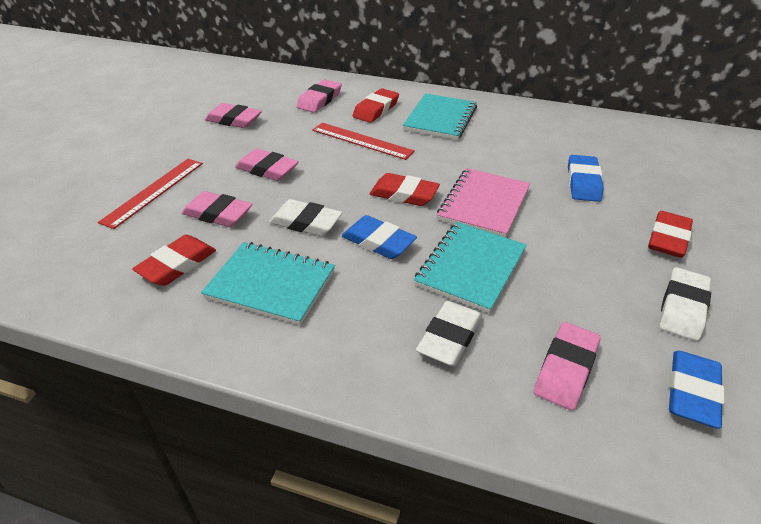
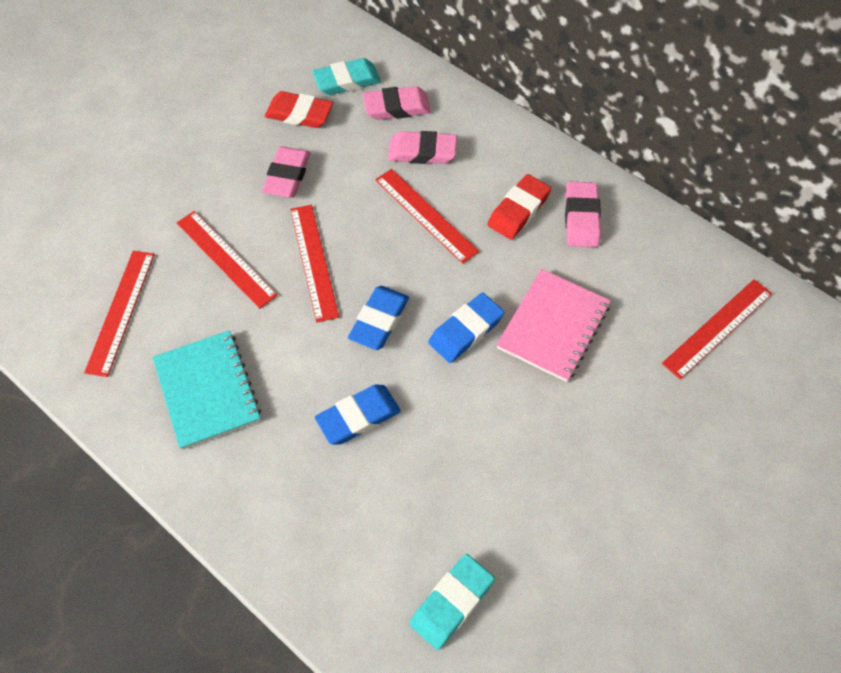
pink eraser: [182,191,253,227] [205,103,262,128] [235,149,299,181] [297,79,342,113] [534,322,601,410] = 5 -> [262,146,311,197] [363,86,431,120] [388,131,457,164] [565,182,601,247] = 4
red eraser: [132,235,216,286] [353,88,399,123] [370,173,440,206] [648,211,693,258] = 4 -> [265,91,333,128] [487,174,551,240] = 2
red ruler: [98,159,203,229] [312,123,415,160] = 2 -> [84,251,155,377] [177,211,278,309] [290,205,339,322] [375,169,479,264] [662,279,772,380] = 5
turquoise eraser: none = 0 -> [312,58,381,95] [409,554,495,650] = 2
turquoise notebook: [201,242,335,325] [403,93,477,140] [414,222,527,313] = 3 -> [153,330,261,450] = 1
white eraser: [269,199,342,236] [416,301,482,366] [659,267,711,341] = 3 -> none = 0

